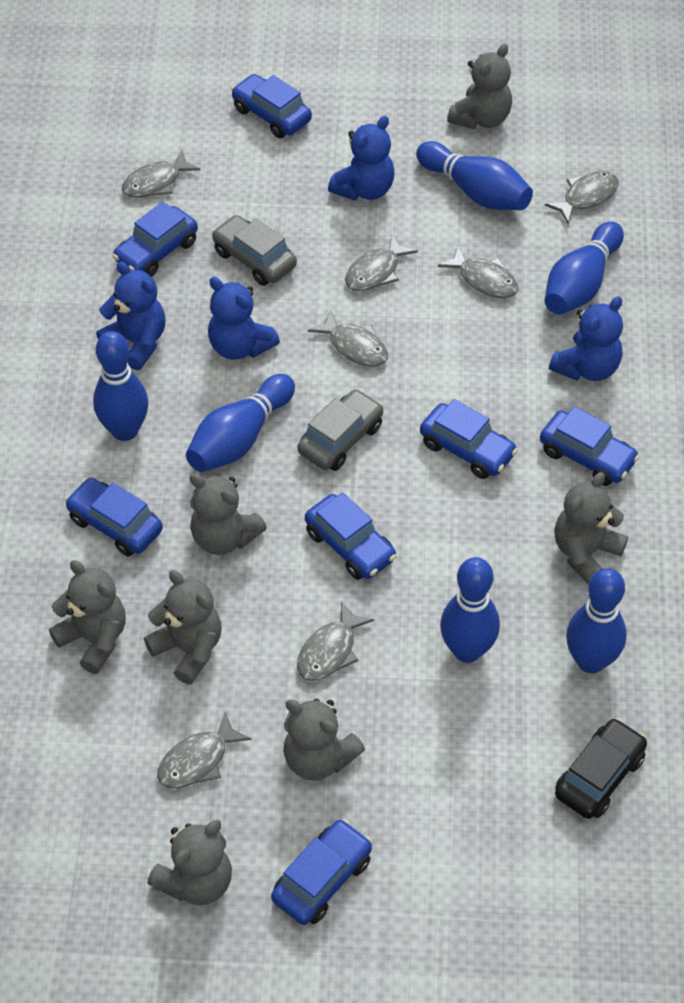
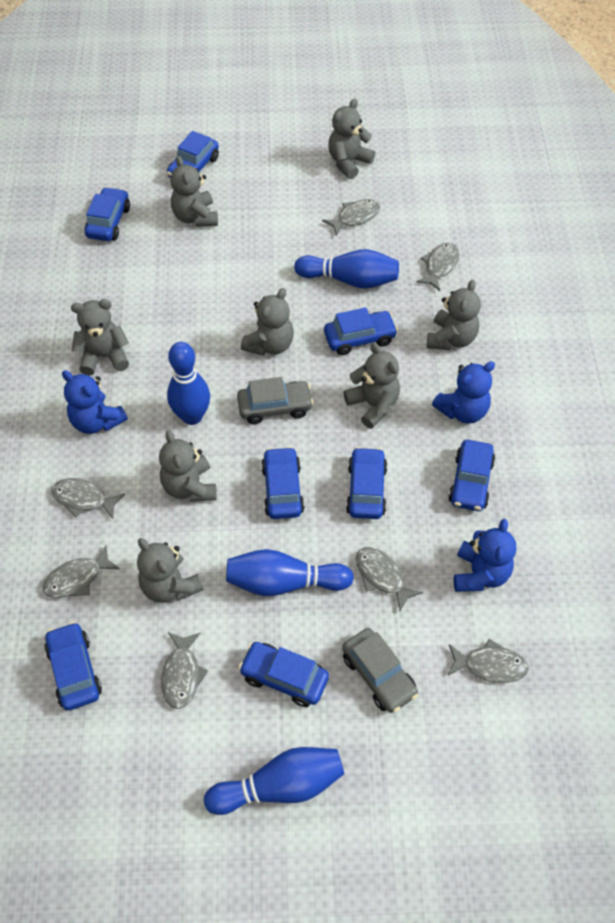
black car: [555,718,647,819] = 1 -> none = 0
blue bowling pin: [93,331,148,441] [186,374,295,472] [416,141,533,210] [440,557,500,663] [545,222,624,315] [566,568,626,673] = 6 -> [167,342,210,425] [204,747,344,815] [226,549,354,596] [294,249,399,289] = 4
blue car: [65,478,163,556] [112,202,198,277] [231,74,312,138] [271,819,372,925] [305,492,397,580] [420,399,518,479] [540,406,640,486] = 7 -> [44,622,102,711] [85,187,130,241] [167,131,219,178] [239,642,329,707] [261,447,304,519] [324,307,398,355] [346,447,387,519] [448,440,495,511] = 8
blue teddy bear: [96,261,165,370] [208,277,280,360] [328,116,395,201] [549,296,623,381] = 4 -> [62,370,128,434] [432,361,495,424] [454,519,516,592] = 3
grey teddy bear: [49,560,126,674] [144,570,221,685] [147,820,232,905] [190,474,267,555] [283,698,365,781] [447,44,512,129] [554,472,628,584] = 7 -> [71,299,129,375] [137,538,203,603] [159,431,217,502] [170,156,218,227] [241,288,294,356] [328,99,375,179] [343,343,400,429] [427,280,481,350] = 8

